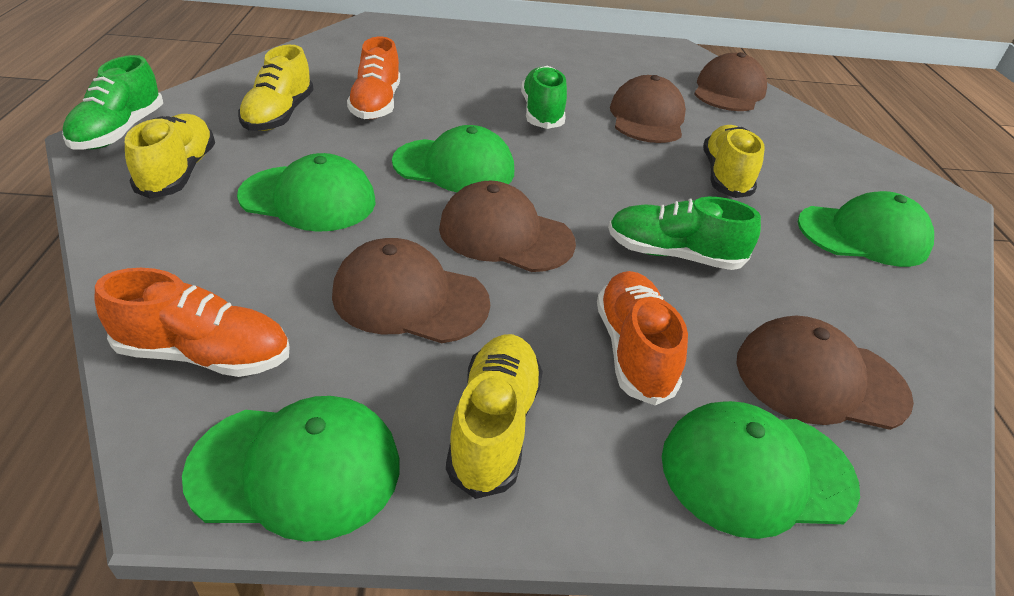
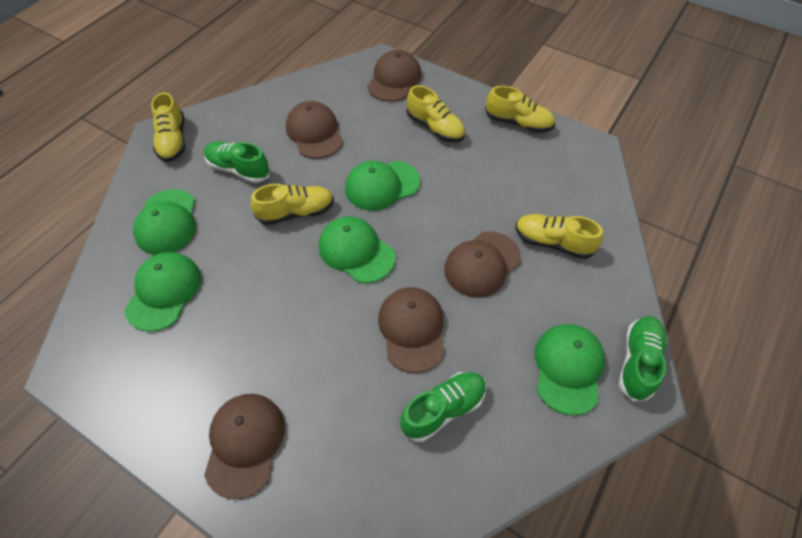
orange shoe: [95,268,289,377] [347,37,400,119] [597,271,688,405] = 3 -> none = 0
yellow shoe: [125,114,215,199] [238,45,314,131] [446,334,543,499] [703,125,765,198] = 4 -> [151,92,185,162] [251,184,334,225] [407,85,465,142] [485,86,555,133] [516,214,603,259] = 5

